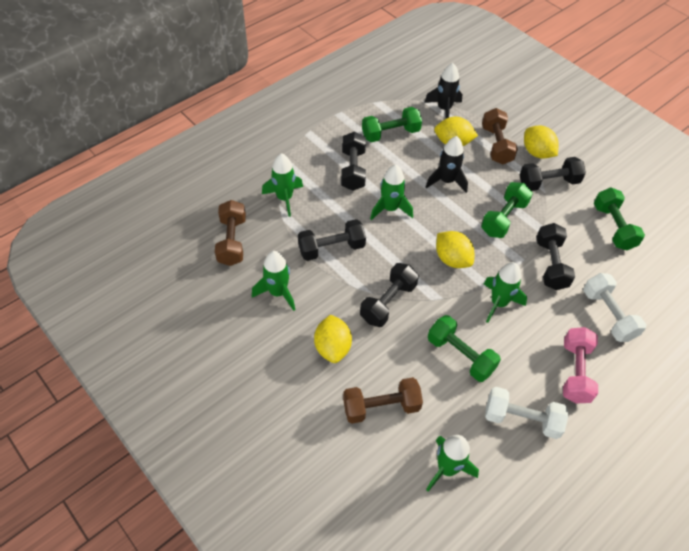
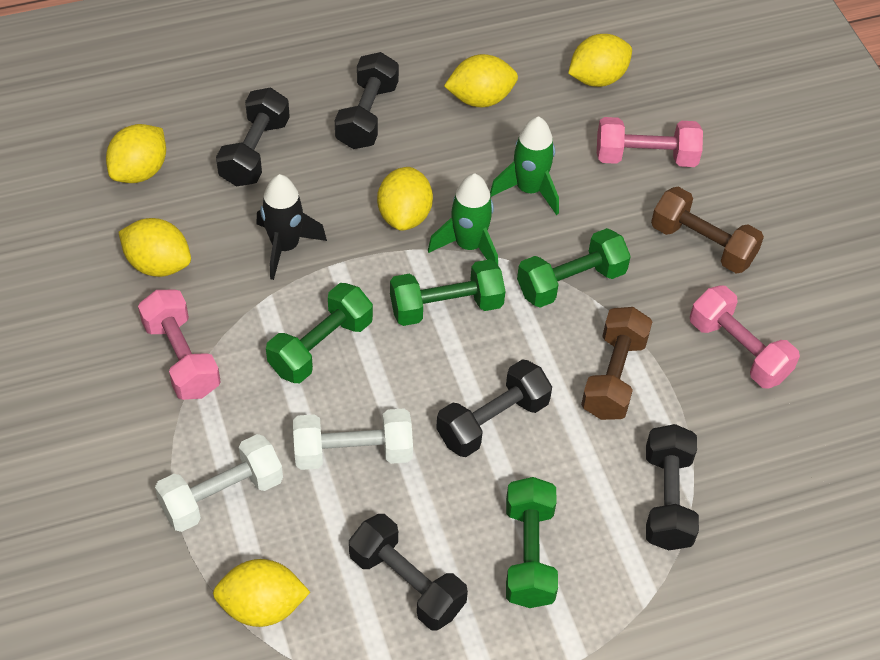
black rocket: [424,63,462,118] [426,136,468,193] = 2 -> [256,174,327,280] = 1
brown dumbbell: [215,200,246,266] [343,377,423,424] [482,108,518,164] = 3 -> [581,307,652,420] [651,187,764,273] = 2
green rocket: [252,251,295,311] [262,153,303,217] [370,164,413,220] [426,435,479,491] [484,262,527,323] = 5 -> [428,173,498,265] [490,116,559,215] = 2
pink dumbbell: [563,327,598,403] = 1 -> [138,290,221,400] [597,117,703,167] [690,285,800,389] = 3
yellow lemon: [314,315,352,363] [434,117,478,146] [436,231,474,268] [524,126,559,159] = 4 -> [106,124,166,183] [119,218,191,277] [213,559,310,627] [377,167,433,231] [444,54,518,107] [568,34,632,87] = 6

